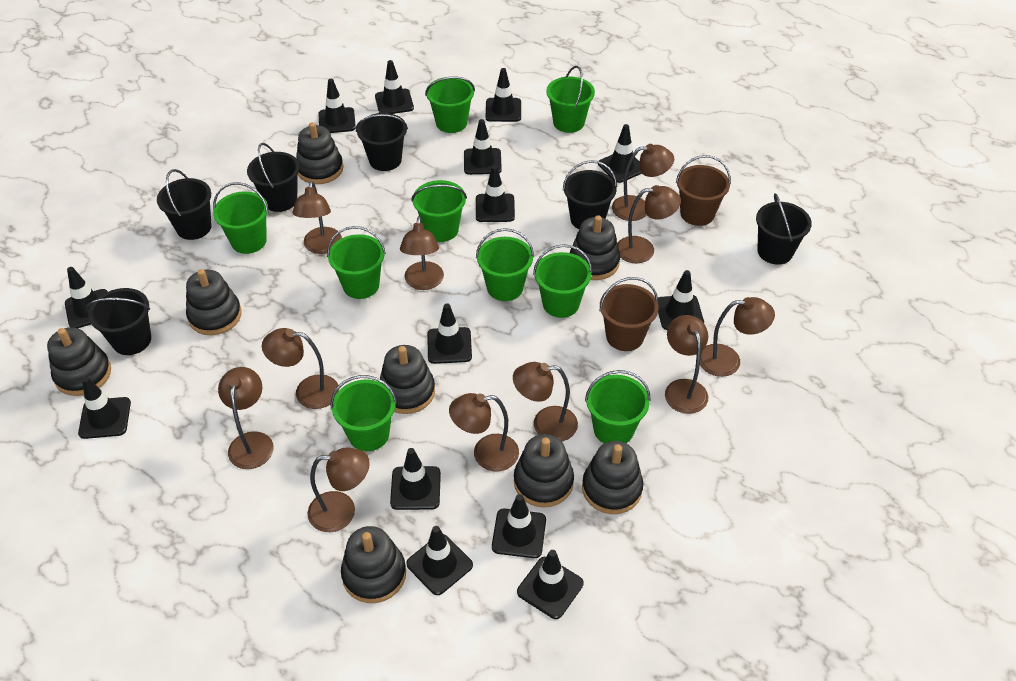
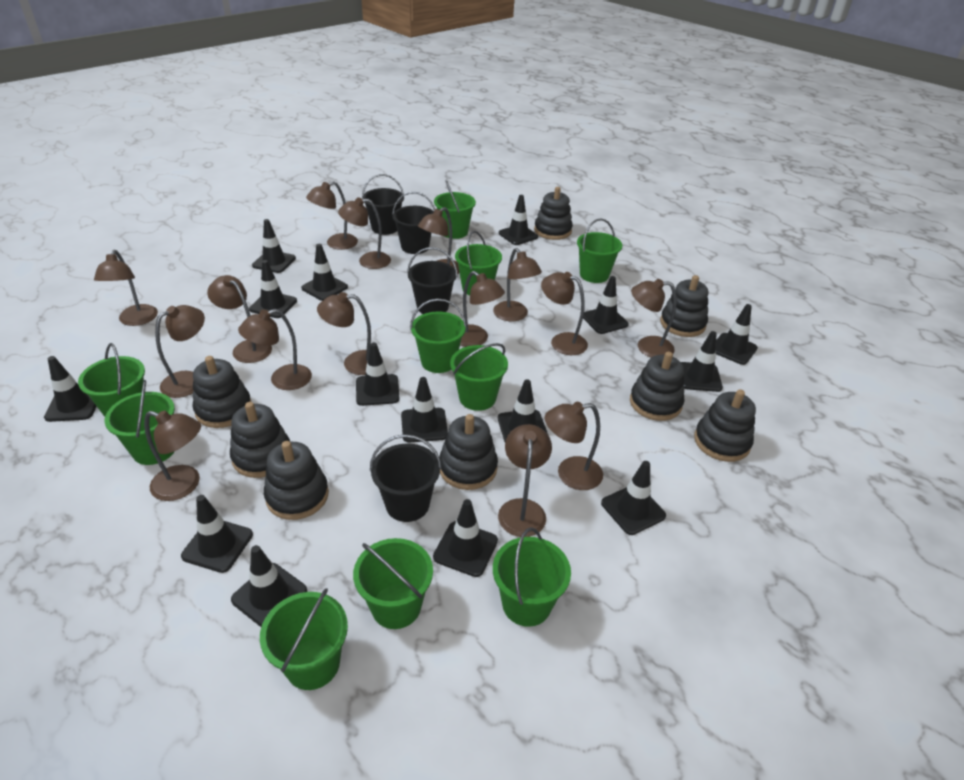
black bucket: [86,288,151,355] [157,169,211,240] [247,143,300,212] [356,113,408,171] [563,160,617,229] [756,193,812,264] = 6 -> [362,174,404,235] [370,434,442,522] [392,192,435,254] [407,247,458,314] = 4
black traffic cone: [65,267,108,328] [78,377,131,439] [318,79,356,133] [375,60,414,114] [390,448,441,510] [406,526,473,595] [427,303,472,364] [464,119,502,175] [476,166,515,222] [485,68,521,122] [492,494,546,558] [517,550,584,619] [598,124,642,183] [658,270,704,330] = 14 -> [44,356,97,422] [181,495,253,573] [231,545,307,627] [249,260,297,318] [252,219,296,273] [301,244,348,301] [356,342,400,406] [401,377,448,443] [433,499,498,577] [498,379,548,442] [499,195,538,245] [583,276,629,334] [601,461,666,535] [681,331,723,392] [716,304,758,365] = 15
brown bucket: [600,277,659,351] [676,155,731,226] = 2 -> none = 0
brown lamp: [218,367,274,469] [262,328,339,409] [292,181,342,254] [307,448,370,532] [400,216,444,290] [449,393,519,472] [513,362,578,441] [612,144,674,221] [618,185,681,263] [665,315,708,414] [700,297,775,377] = 11 -> [94,250,158,326] [144,410,201,501] [155,305,205,398] [207,275,272,363] [238,309,312,390] [306,181,358,250] [317,292,383,375] [338,197,391,269] [418,207,460,274] [460,271,505,347] [493,248,542,321] [498,424,552,537] [541,272,588,355] [545,402,603,490] [631,279,676,357] = 15
green bucket: [213,182,268,254] [327,226,386,299] [331,375,397,451] [411,180,467,242] [425,76,475,133] [476,228,534,301] [533,244,592,318] [546,66,595,133] [585,370,651,443] = 9 -> [78,343,145,417] [105,380,175,465] [260,588,348,690] [353,538,433,629] [410,298,466,373] [434,180,476,239] [450,343,508,411] [455,231,502,296] [493,527,571,627] [577,218,622,283] = 10

